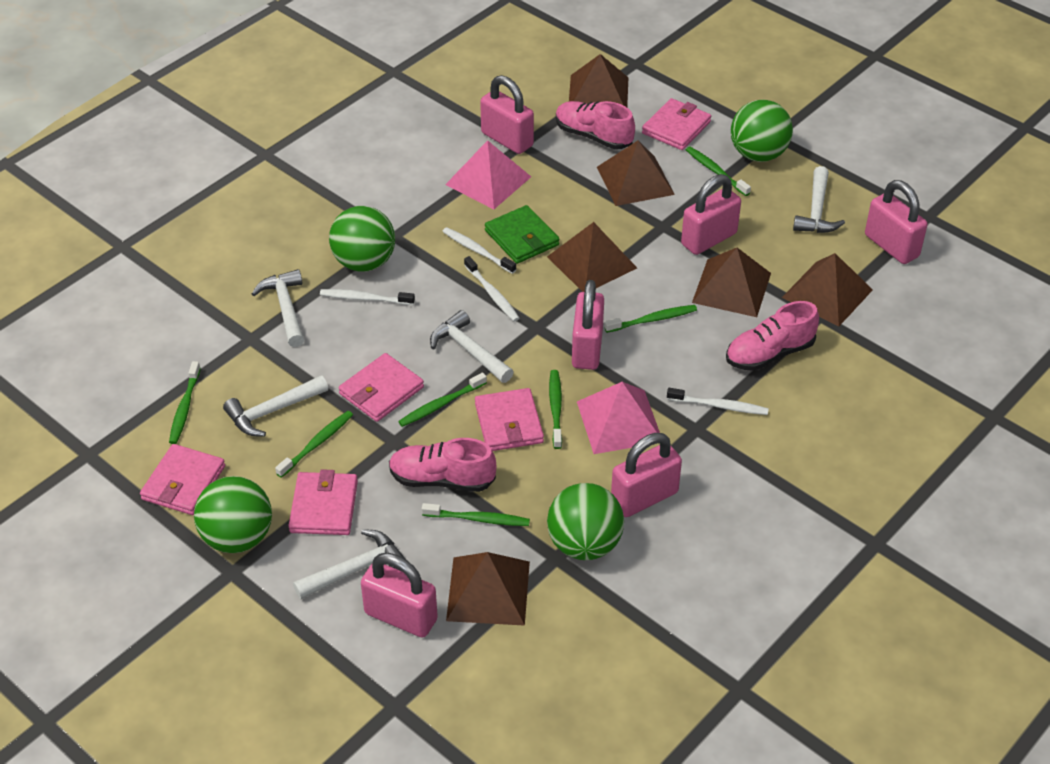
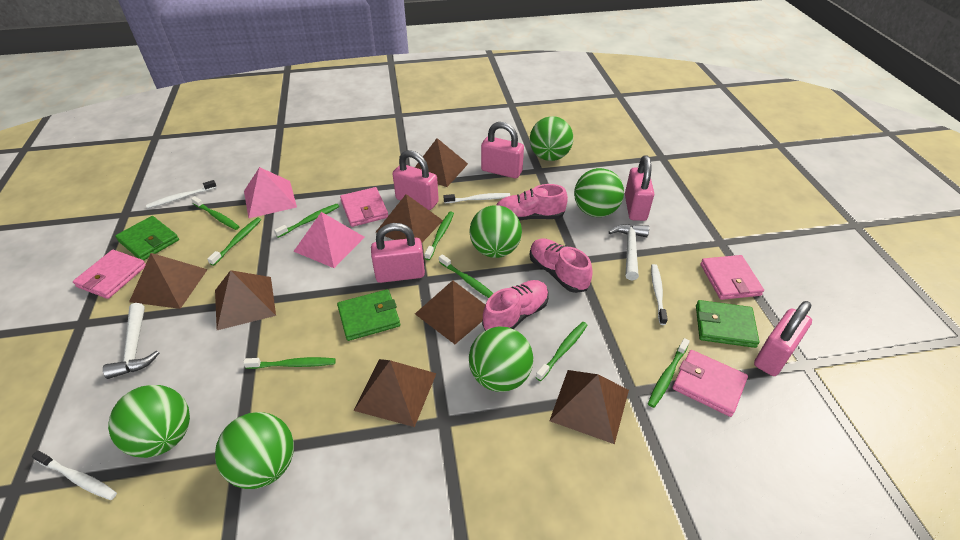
brown pyramid: [446,552,530,626] [547,222,637,292] [569,54,628,107] [597,141,675,206] [692,248,771,317] [782,253,873,327] = 6 -> [129,253,208,309] [215,270,276,330] [354,359,437,427] [376,194,443,242] [415,138,468,187] [415,280,485,344] [550,370,629,444] = 7
green ball: [194,476,272,553] [329,206,395,272] [547,483,624,560] [731,100,793,162] = 4 -> [108,385,190,458] [215,412,294,489] [469,205,522,258] [469,327,533,392] [530,116,573,161] [574,168,624,217] = 6
green toothbrush: [169,361,201,444] [275,411,353,478] [398,373,487,427] [422,503,530,526] [549,370,562,449] [604,305,697,333] [686,147,751,196] = 7 -> [191,196,240,230] [207,218,261,266] [243,357,336,369] [274,204,339,238] [425,212,454,260] [439,254,493,298] [536,322,587,381] [648,338,690,408] = 8
green wallet: [485,205,559,264] = 1 -> [115,216,179,260] [337,289,400,341] [696,300,759,348] = 3
pink padlock: [361,553,438,638] [480,75,534,154] [572,280,604,370] [611,433,682,517] [681,174,741,255] [865,180,927,264] = 6 -> [371,223,425,283] [393,150,439,210] [481,122,524,178] [625,155,654,221] [754,301,812,376] = 5
pink wallet: [140,444,225,515] [289,469,358,535] [338,353,424,422] [475,388,544,451] [642,98,711,150] = 5 -> [73,250,146,299] [340,187,389,227] [672,350,748,417] [700,255,764,300] = 4
white hammer: [223,375,328,436] [252,269,304,347] [293,529,405,599] [430,310,514,383] [793,166,845,233] = 5 -> [103,303,159,379] [609,224,649,280] = 2

